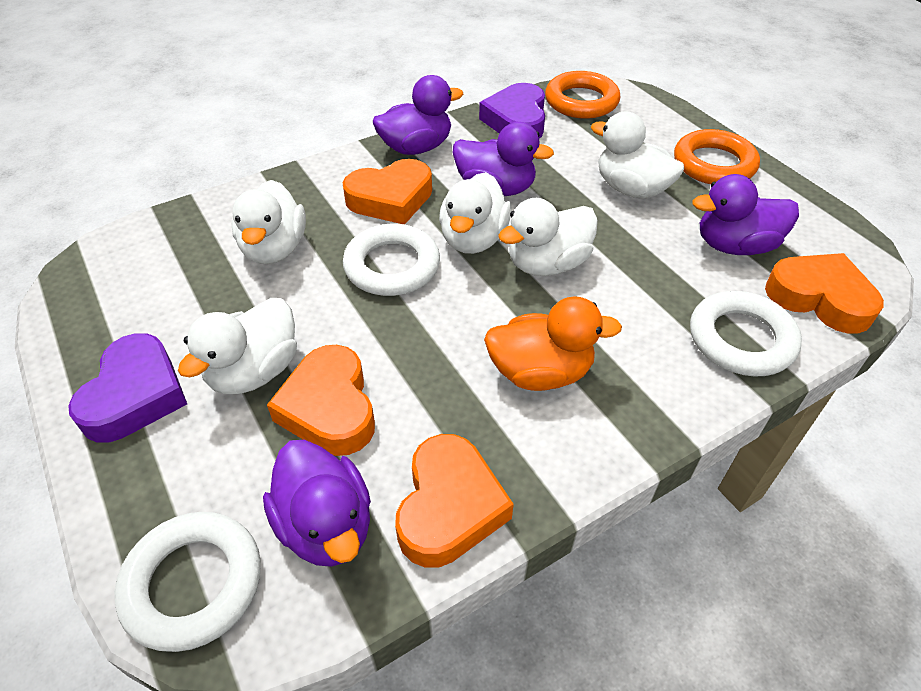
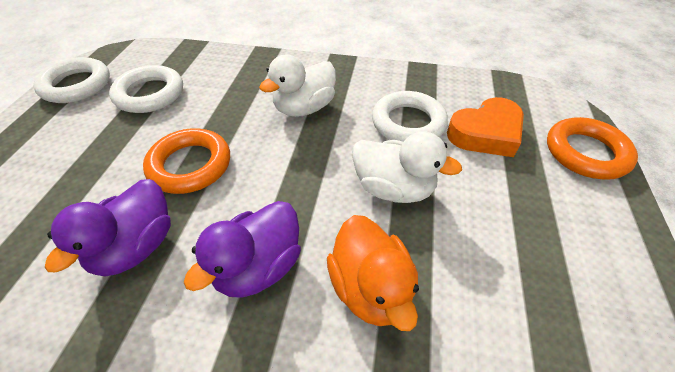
orange heart: [267,345,375,456] [343,159,432,224] [395,434,514,568] [765,253,884,334] = 4 -> [447,97,524,157] = 1
purple duck: [263,440,371,567] [373,75,463,155] [453,122,554,196] [692,174,799,255] = 4 -> [45,179,171,277] [183,201,301,298] = 2
purple heart: [68,333,187,442] [479,83,545,139] = 2 -> none = 0
white duck: [178,298,297,394] [232,180,306,264] [439,172,512,254] [498,198,598,276] [591,111,684,198] = 5 -> [259,55,336,117] [352,132,462,203] = 2

